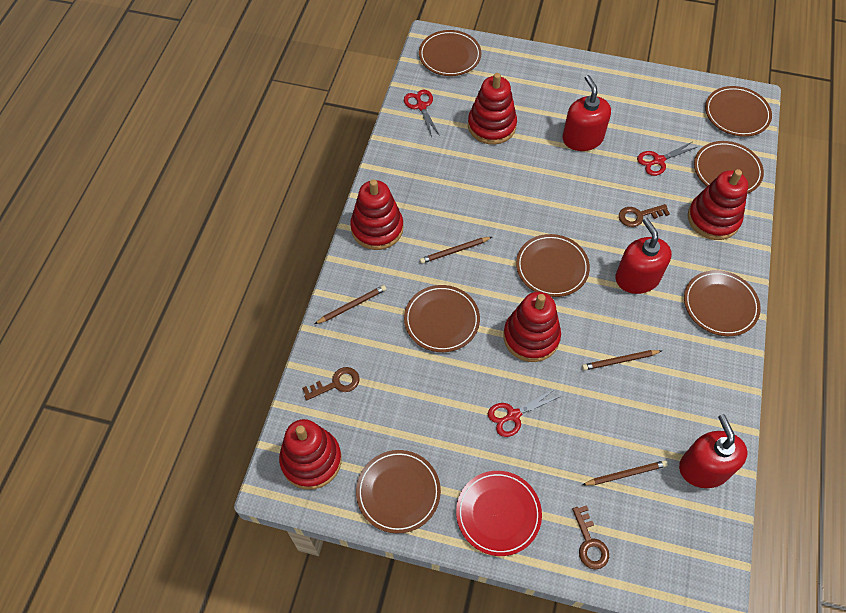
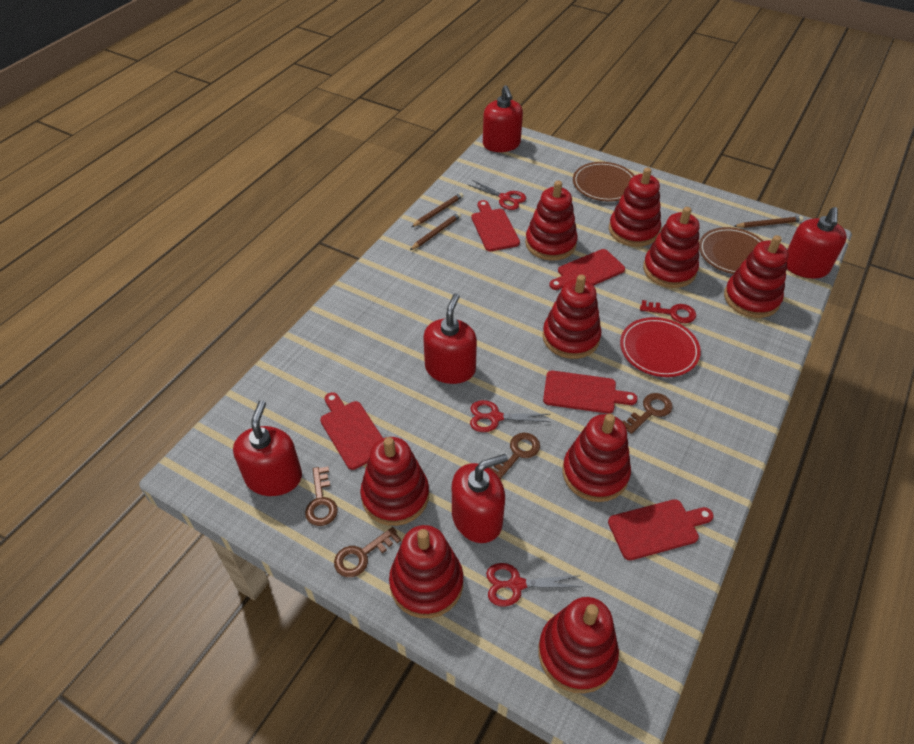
brown key: [302,367,360,400] [572,505,609,569] [619,204,670,227] = 3 -> [305,467,338,526] [334,527,401,577] [490,433,540,479] [623,393,673,434] = 4
brown pencil: [315,285,386,324] [420,237,492,264] [582,350,662,371] [582,460,668,486] = 4 -> [410,212,461,250] [411,193,464,227] [734,216,803,228] = 3
brown plate: [356,450,441,534] [404,285,480,352] [419,30,481,76] [516,234,590,297] [684,270,761,336] [694,141,764,194] [705,86,772,137] = 7 -> [573,162,635,201] [699,227,763,274] = 2
red cutting board: none = 0 -> [320,392,383,470] [471,200,520,251] [543,371,638,414] [549,249,625,290] [608,499,714,560] = 5
red key: none = 0 -> [640,300,696,323] = 1
red soap dispenser: [562,75,611,151] [615,218,672,294] [679,414,748,488] = 3 -> [233,400,302,496] [423,293,477,384] [452,454,508,543] [483,85,523,152] [787,207,847,278] = 5
red stacking toy: [279,419,342,490] [350,179,404,250] [468,73,517,145] [503,292,561,362] [688,169,748,240] = 5 -> [360,437,429,526] [389,525,463,618] [525,181,578,261] [538,597,619,694] [543,275,601,359] [562,414,631,502] [609,167,661,247] [643,207,699,288] [724,235,789,318] = 9

